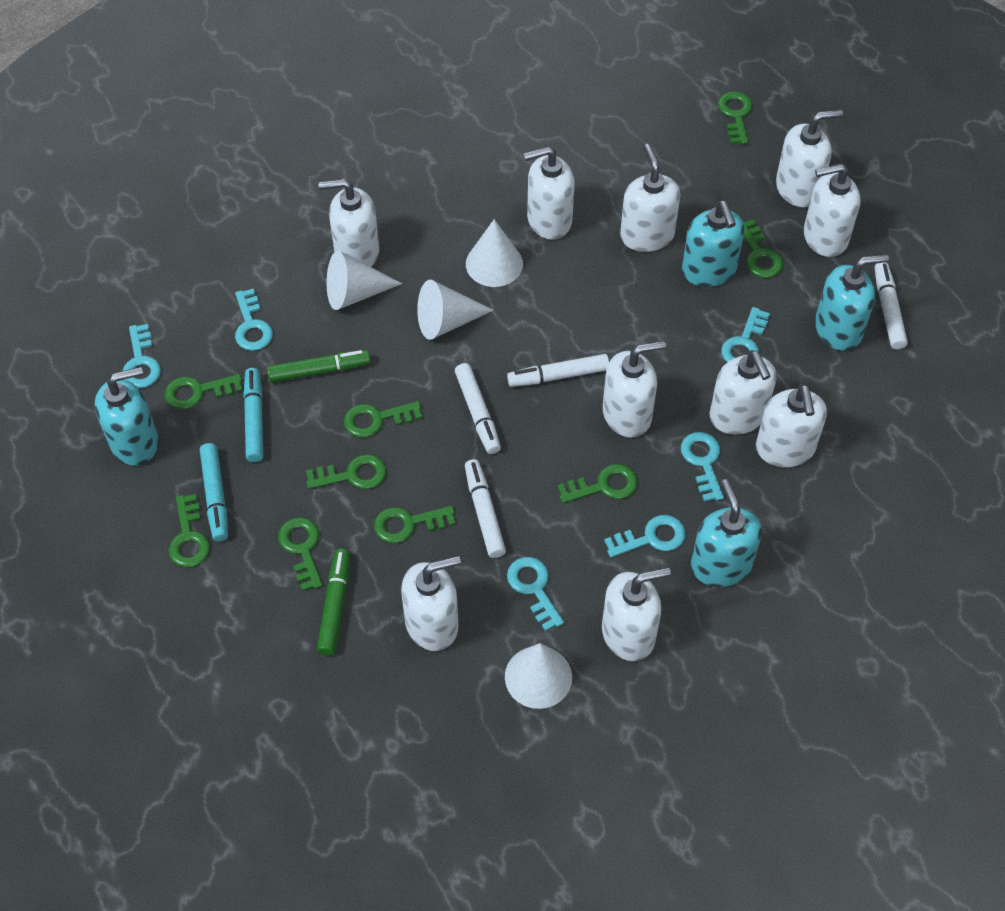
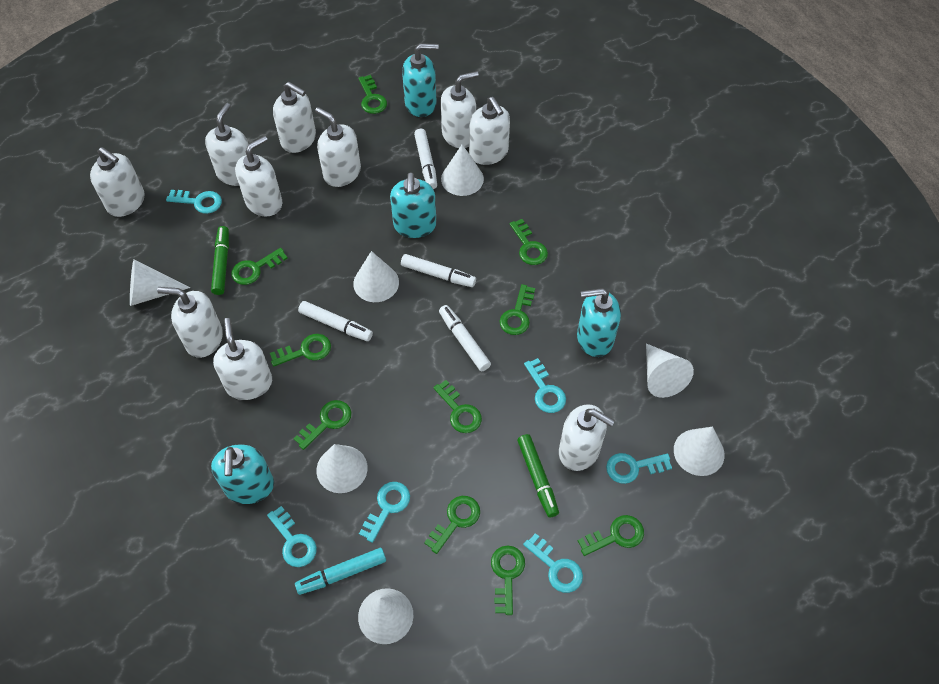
green key: [165,374,243,409] [169,494,210,567] [278,517,323,591] [306,454,386,489] [344,401,422,437] [374,506,456,543] [557,464,638,503] [718,91,753,144] [743,219,783,278] = 9 -> [231,248,288,285] [270,334,331,367] [293,400,351,450] [359,75,387,114] [424,496,480,554] [433,380,482,433] [491,545,525,615] [500,284,535,335] [510,219,548,265] [578,515,644,556] = 10
turquoise marker: [200,443,228,541] [243,368,263,462] = 2 -> [295,548,386,595] = 1
white cone: [327,251,402,310] [417,280,494,340] [466,219,523,287] [505,643,572,709] = 4 -> [130,259,190,306] [316,444,368,493] [353,251,399,302] [358,588,413,644] [441,144,484,196] [646,344,694,398] [674,427,725,476] = 7

